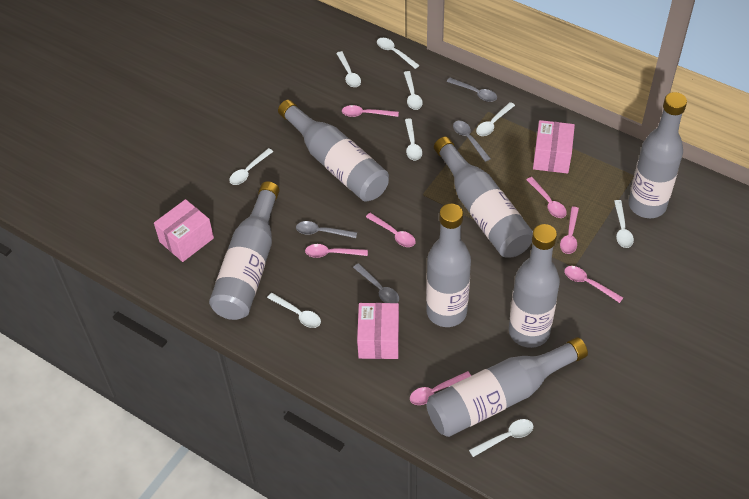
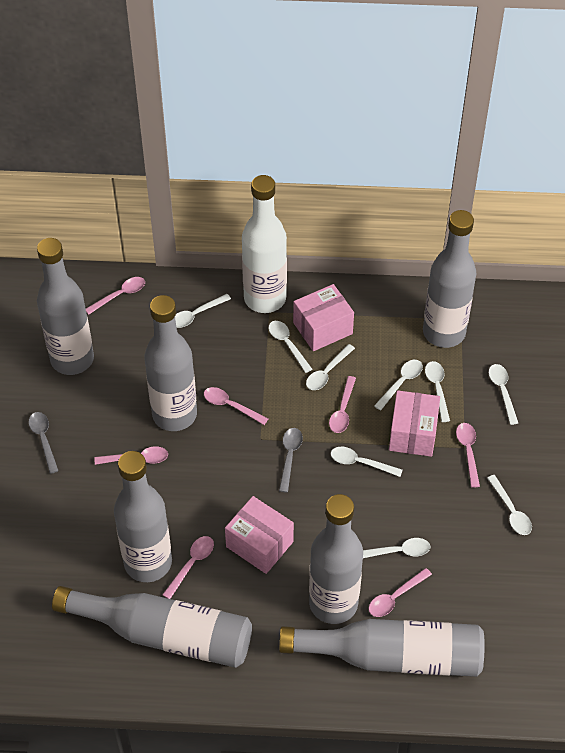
grey spoon: [296,221,357,238] [353,263,399,303] [447,78,497,102] [453,120,491,162] = 4 -> [28,412,58,474] [279,428,303,493] = 2
white bottle: none = 0 -> [242,175,287,313] = 1

